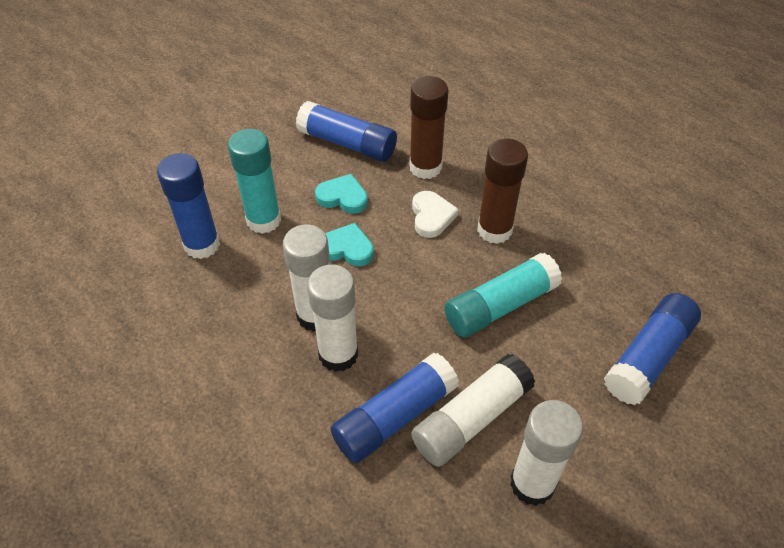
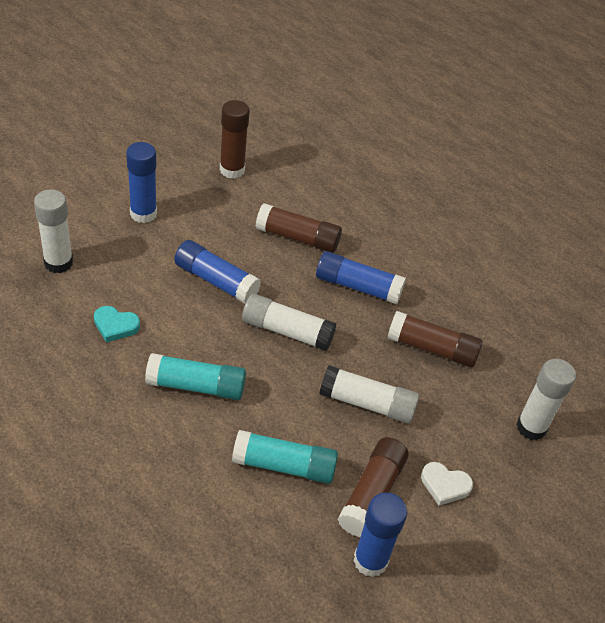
brown glue stick: [409,76,448,179] [477,138,528,244] = 2 -> [220,100,250,179] [255,203,342,253] [338,437,409,537] [387,311,482,367] = 4
turquoise heart: [315,174,368,214] [325,223,374,266] = 2 -> [94,306,140,342] = 1

